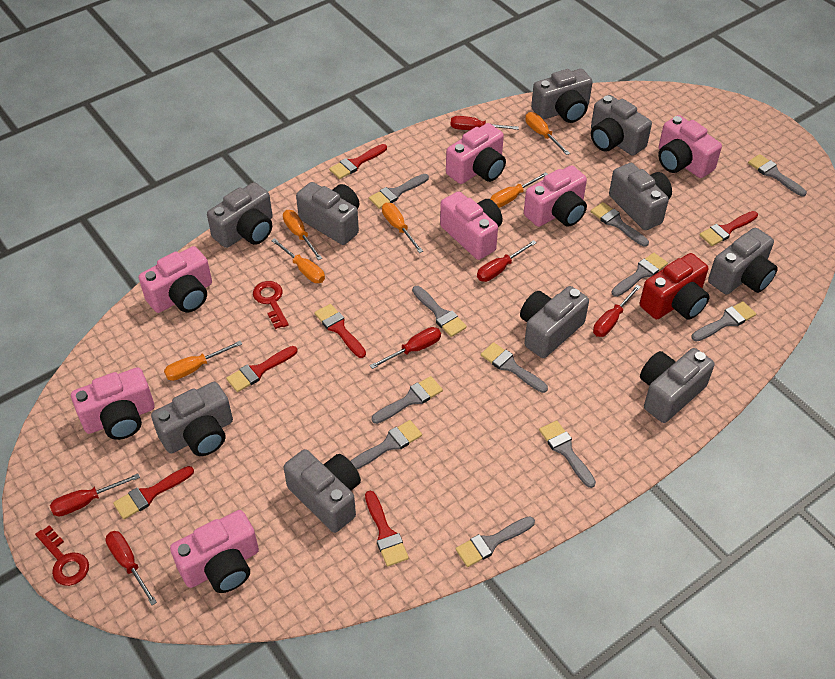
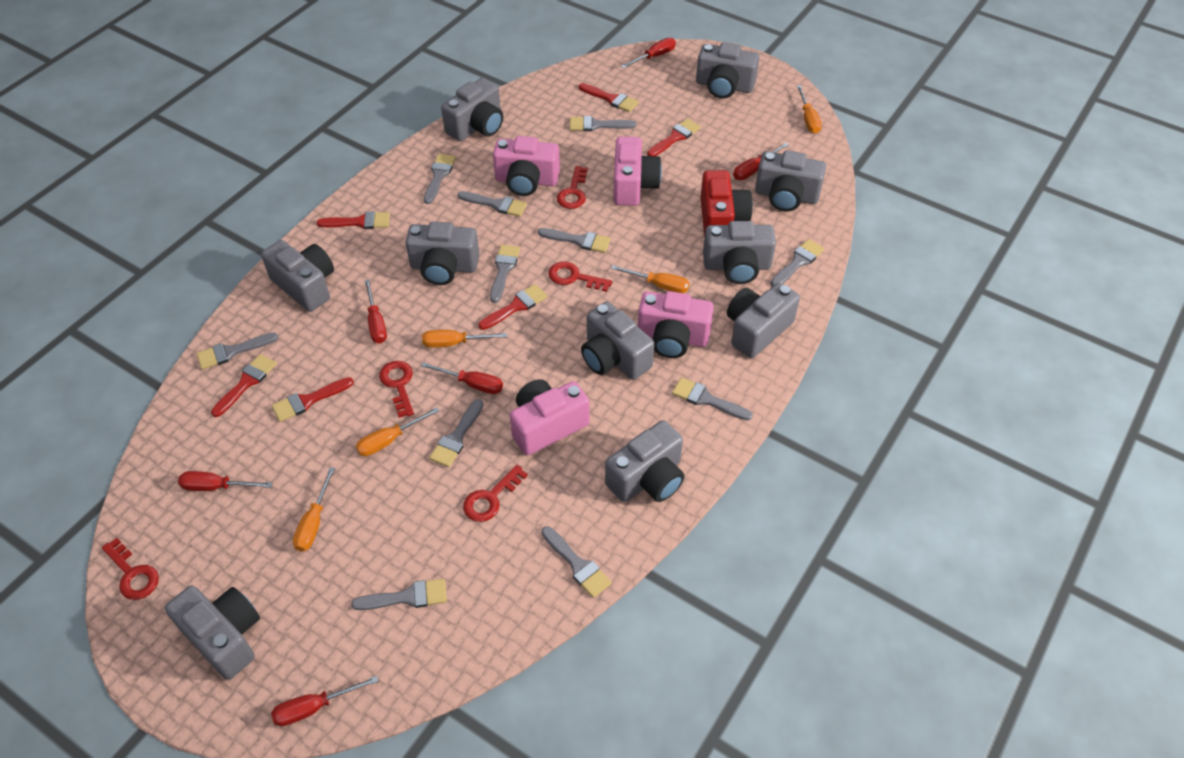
orange screwdriver: [164,341,242,381] [271,238,325,283] [283,210,322,260] [382,203,423,253] [491,172,548,208] [525,112,570,155] = 6 -> [293,467,335,552] [356,407,439,456] [422,330,507,348] [611,265,690,293] [797,85,822,134] = 5
pink camera: [71,367,155,440] [139,246,212,313] [170,510,259,593] [440,191,503,260] [446,123,506,184] [524,165,587,227] [658,115,722,178] = 7 -> [493,136,560,196] [510,379,590,455] [613,136,662,206] [638,291,714,358] = 4
red key: [35,525,89,586] [253,281,289,329] = 2 -> [102,538,159,600] [379,361,414,418] [463,465,528,522] [548,261,612,292] [557,166,588,209] = 5

